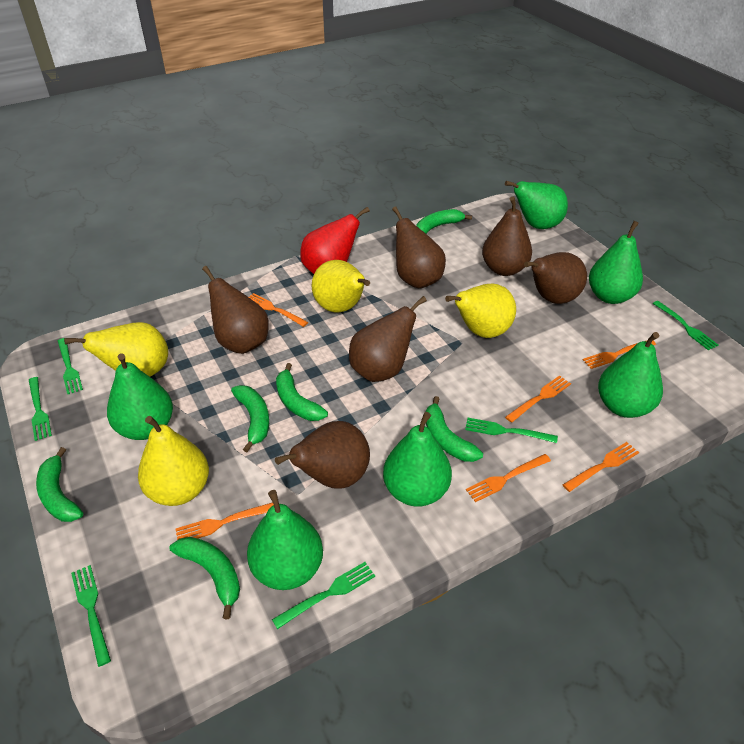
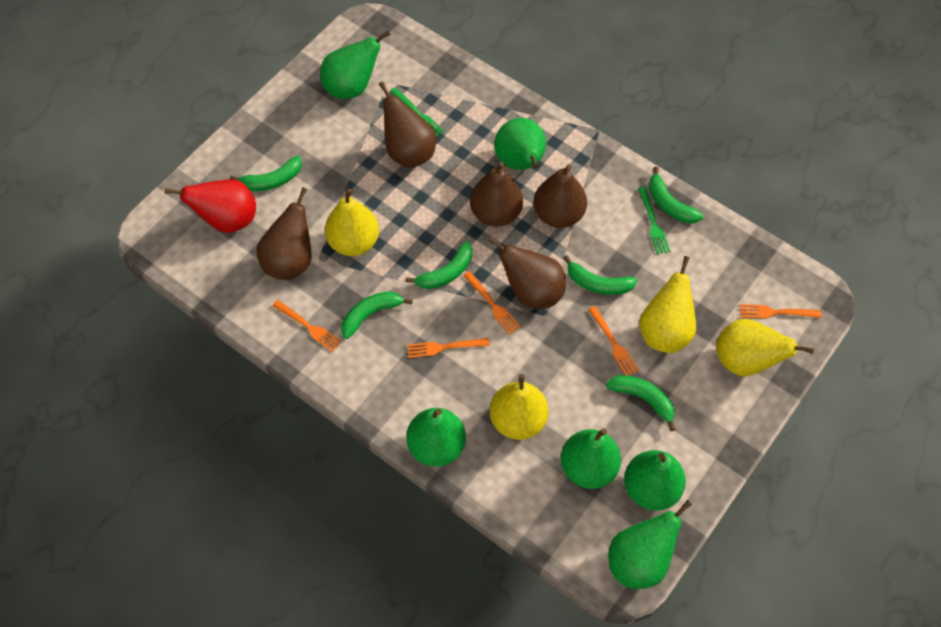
brown pear: [202,266,269,354] [275,421,370,489] [349,296,427,382] [392,206,446,288] [482,197,532,276] [524,252,587,304] = 6 -> [256,187,311,280] [379,81,436,168] [470,162,523,227] [488,237,566,309] [534,164,587,228] = 5
green fork: [29,377,52,441] [58,338,83,394] [71,565,111,667] [272,562,375,629] [465,418,558,443] [653,301,718,350] = 6 -> [390,87,444,136] [638,187,670,254] = 2
orange fork: [175,502,274,540] [249,293,308,327] [466,454,551,502] [505,375,571,423] [563,442,639,492] [583,341,656,369] = 6 -> [273,300,342,352] [407,338,489,358] [464,271,520,335] [588,306,639,376] [740,304,822,319] = 5

